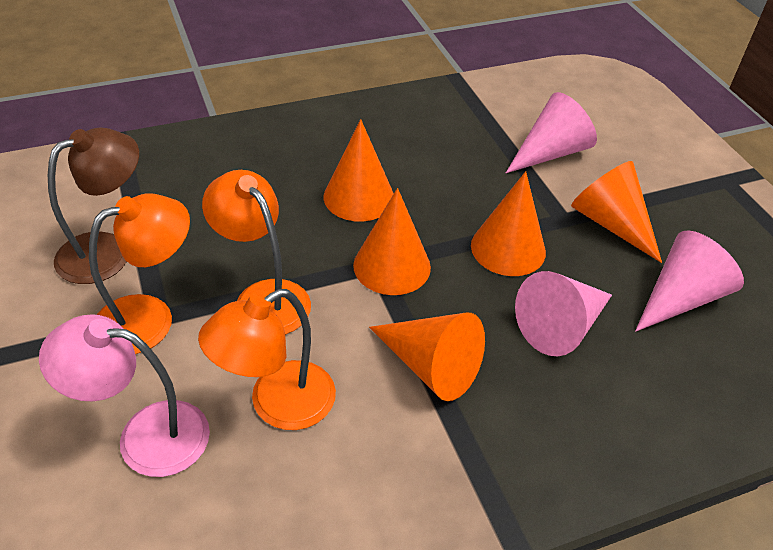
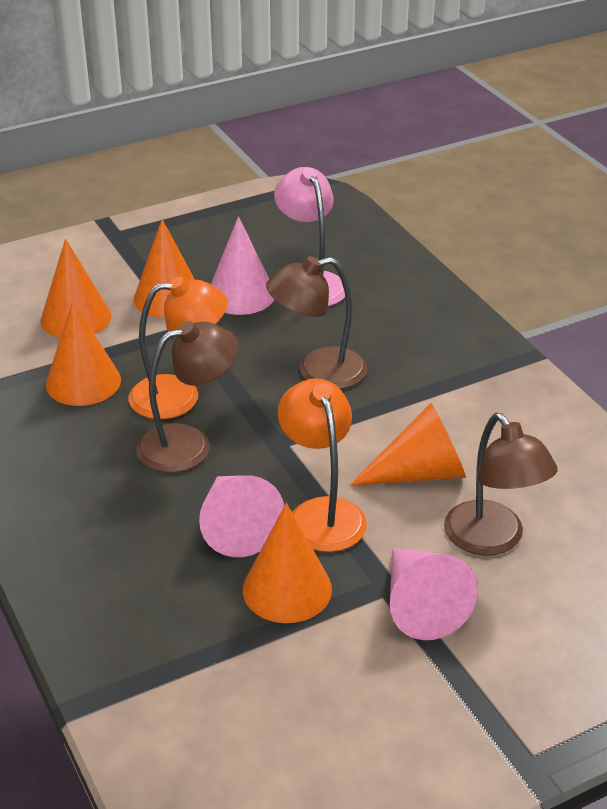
brown lamp: [48,127,139,284] = 1 -> [136,321,239,473] [266,256,367,389] [444,413,558,556] = 3
orange lamp: [89,193,190,354] [198,289,336,430] [202,170,311,335] = 3 -> [128,277,228,419] [278,378,367,552] = 2

